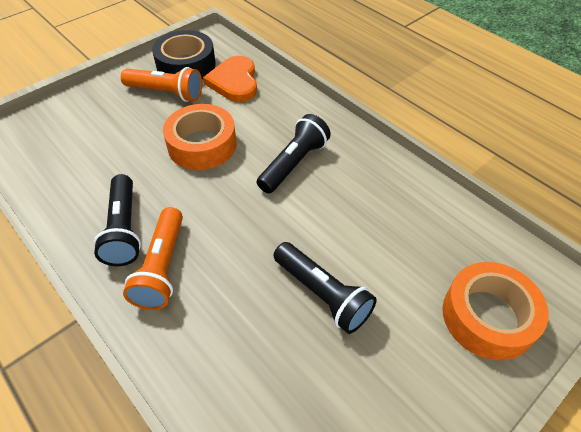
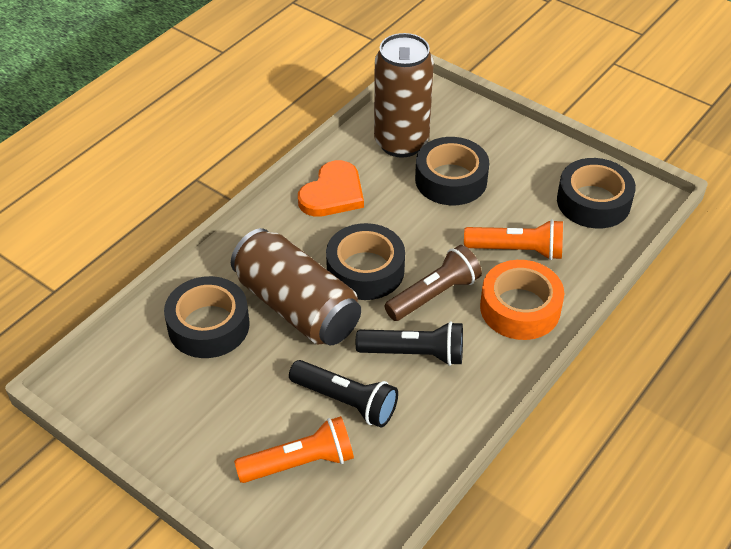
black flashlight: [93,174,141,266] [257,114,331,193] [274,242,377,334] = 3 -> [289,360,398,428] [356,321,463,366] = 2
black tape: [152,30,216,79] = 1 -> [164,276,250,358] [326,223,405,300] [415,137,489,205] [557,158,636,229] = 4
brown can: none = 0 -> [231,228,361,345] [374,33,434,158] = 2
brown flashlight: none = 0 -> [385,245,482,321] = 1
orange tape: [163,104,237,170] [442,262,549,361] = 2 -> [480,260,564,340] = 1

